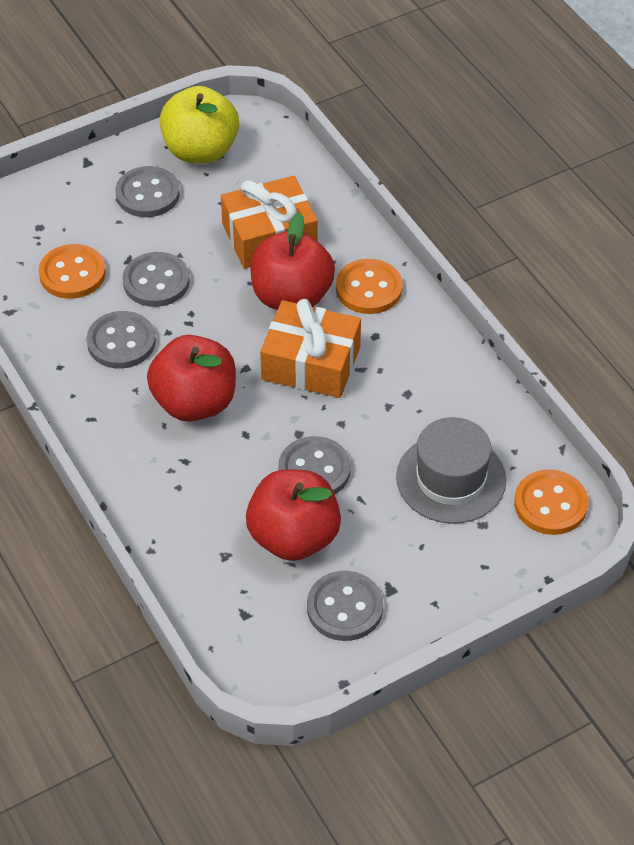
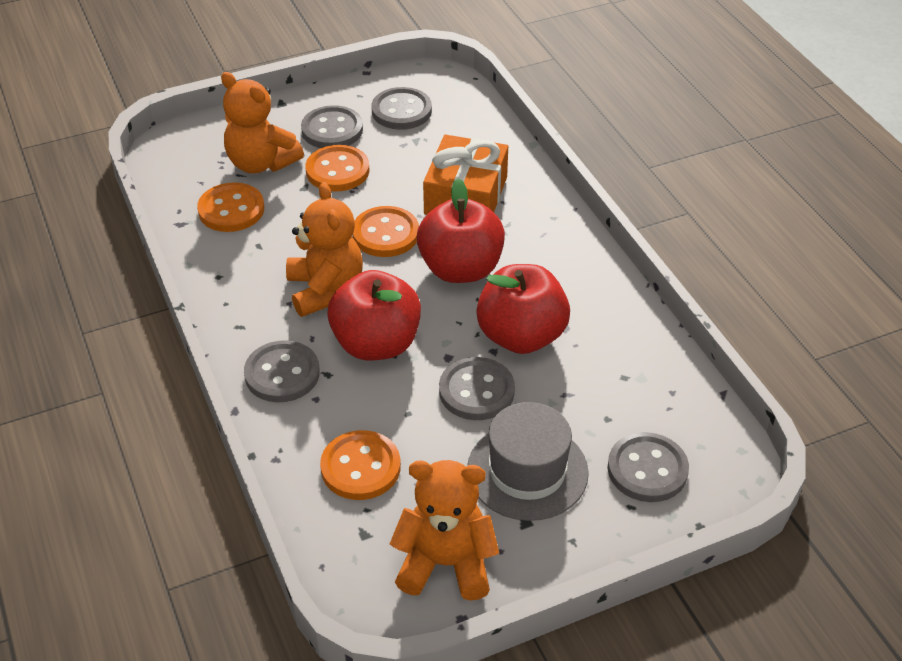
orange button: [38,244,106,299] [336,259,403,314] [514,469,589,535] = 3 -> [197,182,264,232] [305,145,370,192] [320,430,401,500] [352,206,419,257] = 4
orange gift: [221,176,318,269] [260,299,361,398] = 2 -> [423,135,508,215] = 1
orange teddy bear: none = 0 -> [221,72,304,174] [286,182,363,317] [390,460,499,601] = 3
yellow apple: [160,86,239,163] = 1 -> none = 0

